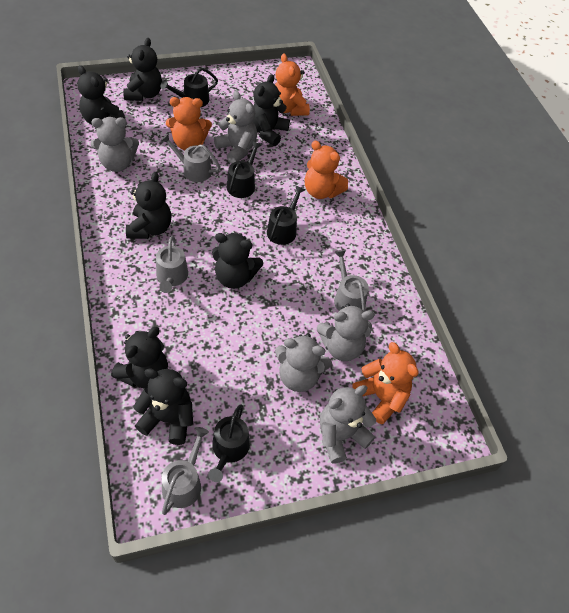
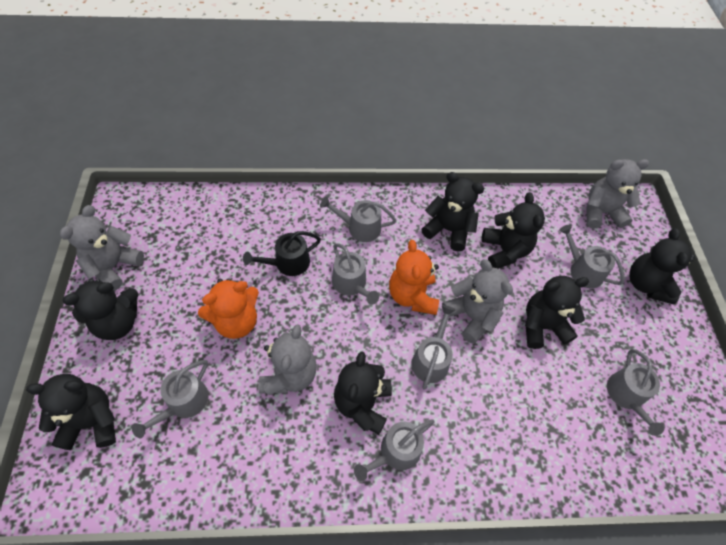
black watering can: [161,68,218,107] [208,404,250,482] [227,141,262,198] [267,185,305,245] = 4 -> [243,231,321,276] = 1
grey teddy bear: [90,117,139,172] [214,91,257,164] [275,334,332,392] [317,304,374,361] [320,385,376,463] = 5 -> [60,205,144,291] [258,324,317,395] [442,259,513,344] [587,159,649,229] = 4
grey watering can: [156,236,188,293] [161,134,220,182] [162,427,209,515] [334,250,369,312] = 4 -> [132,360,209,438] [320,197,396,242] [332,243,379,305] [354,420,434,481] [411,305,456,390] [559,225,624,288] [607,349,665,436] = 7
orange teddy bear: [166,97,212,150] [275,54,310,116] [305,141,348,199] [352,342,419,424] = 4 -> [198,278,259,339] [389,240,439,315] = 2

